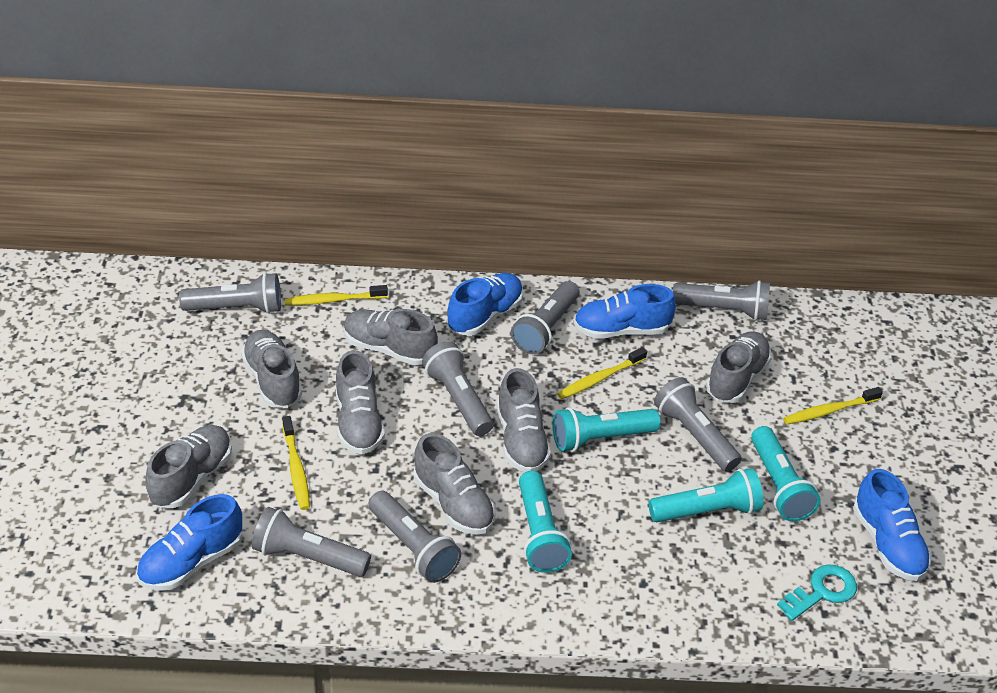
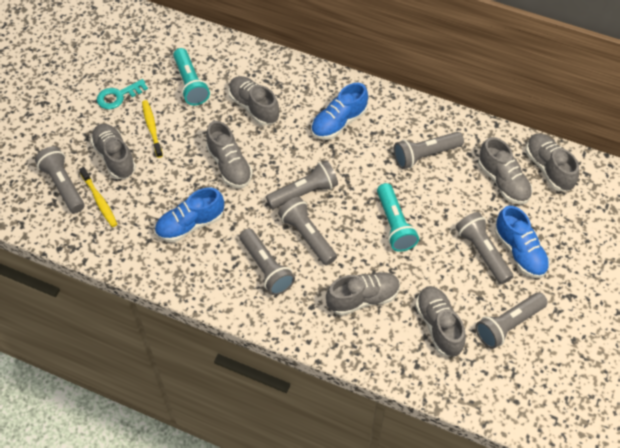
blue shoe: [136,494,242,591] [447,273,523,336] [574,284,676,339] [853,469,932,581] = 4 -> [155,187,224,242] [311,83,368,140] [495,206,550,278] = 3
turquoise flashlight: [519,471,572,573] [553,407,660,452] [648,468,763,522] [751,426,821,521] = 4 -> [173,48,210,106] [377,183,419,252] = 2
yellow toothbrush: [282,416,310,510] [284,285,388,305] [557,347,647,399] [783,387,883,424] = 4 -> [79,167,117,227] [142,100,163,158] = 2

